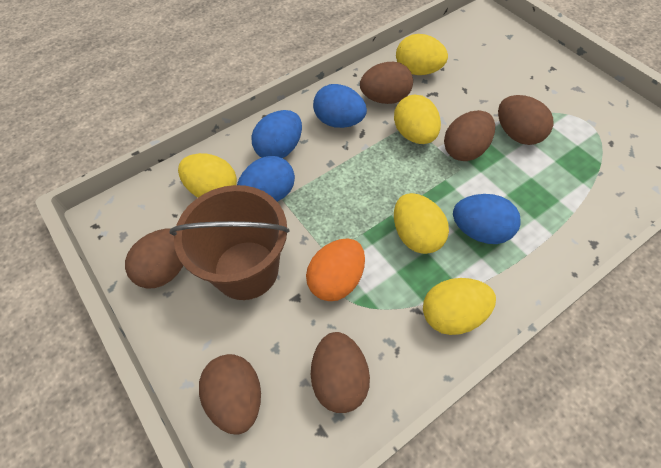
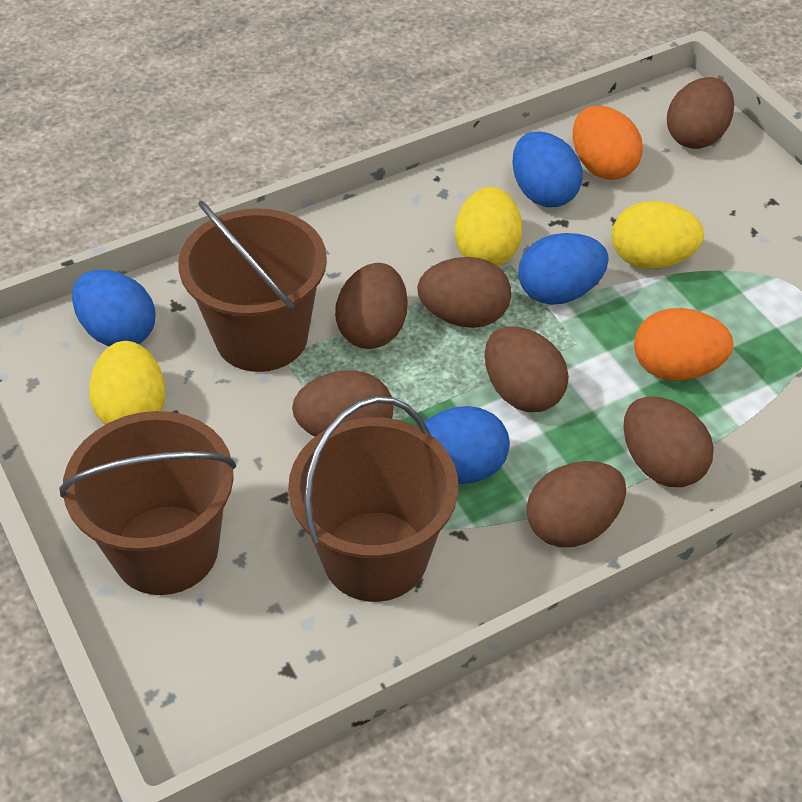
brown bucket: [170,185,290,300] = 1 -> [59,411,236,595] [178,200,327,372] [288,396,458,602] = 3
brown egg: [125,228,184,289] [199,354,261,435] [311,332,370,413] [360,62,413,104] [444,110,495,161] [498,95,553,145] = 6 -> [292,370,393,437] [335,263,408,349] [417,257,511,328] [484,326,569,412] [527,461,626,547] [624,397,714,487] [667,77,734,149] = 7
orange egg: [306,238,365,301] = 1 -> [573,106,643,180] [634,308,733,381] = 2
yellow egg: [178,153,237,198] [394,95,441,144] [394,193,449,254] [396,34,448,75] [423,278,496,335] = 5 -> [89,341,166,425] [455,187,522,266] [612,201,704,269] = 3

